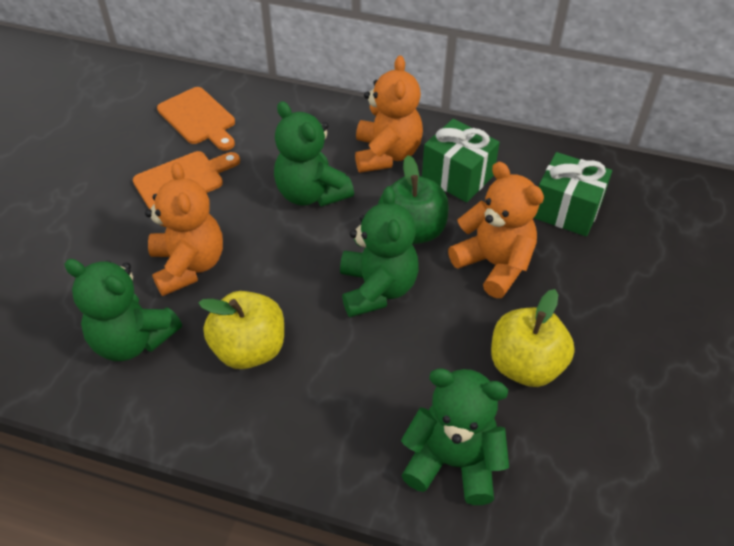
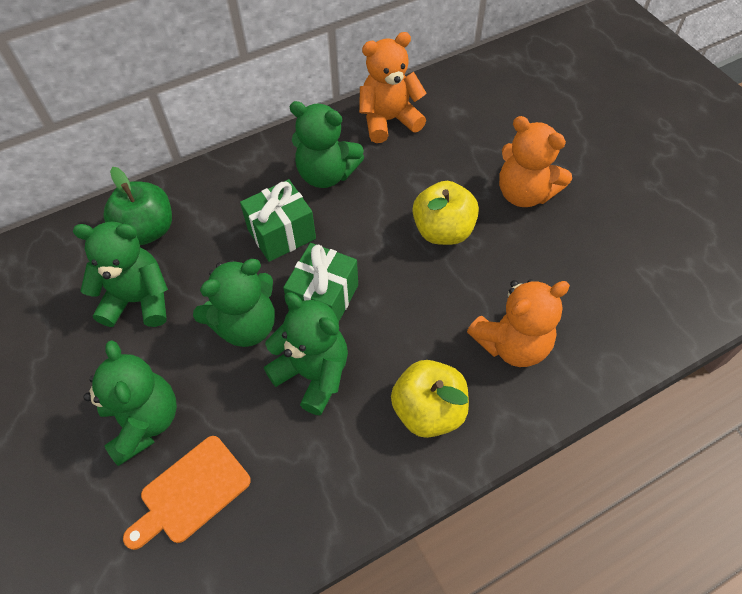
green teddy bear: [64,259,182,361] [274,101,354,206] [340,186,419,317] [401,368,509,505] = 4 -> [73,221,168,327] [83,340,177,466] [193,259,275,347] [264,293,348,415] [290,101,364,188] = 5
orange cutting board: [133,151,240,209] [157,87,235,151] = 2 -> [123,436,251,550] = 1

